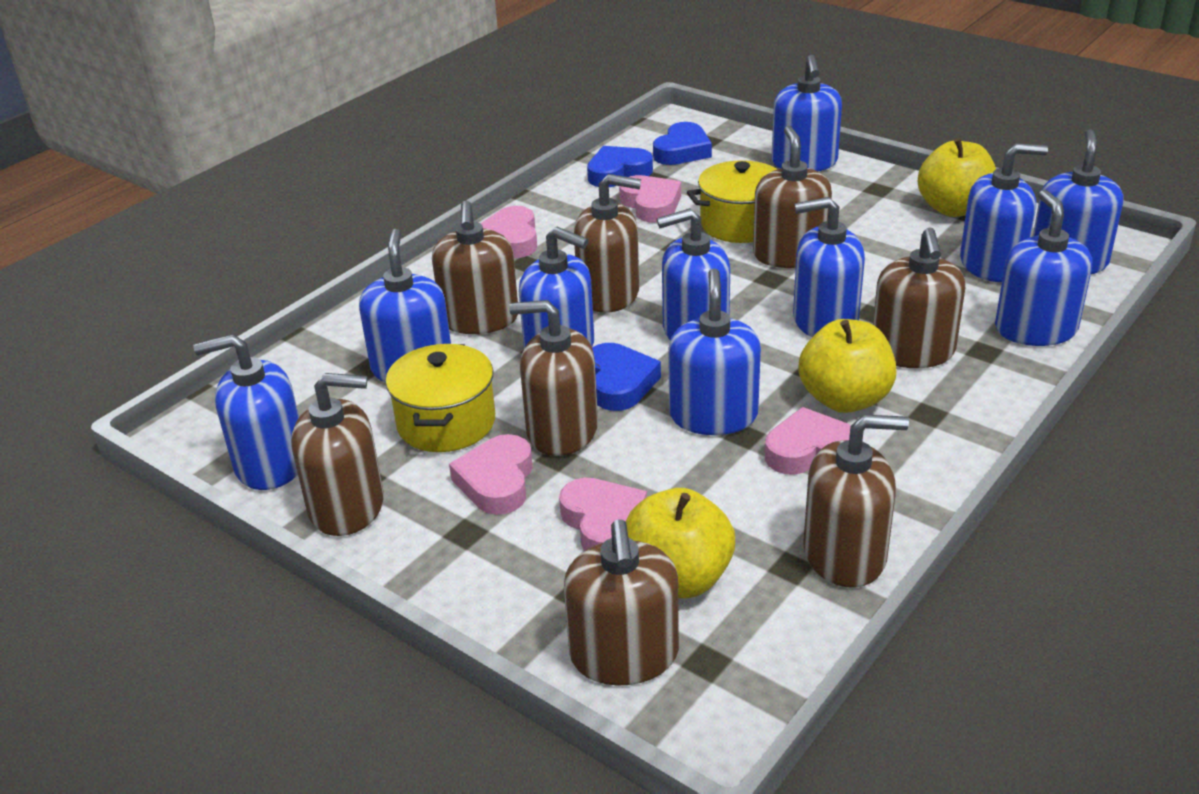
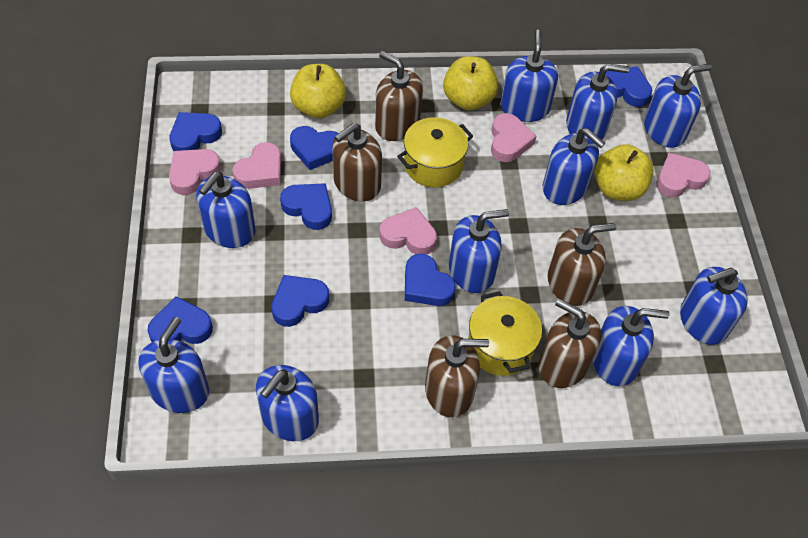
blue heart: [587,146,653,187] [592,343,661,411] [653,122,712,165] = 3 -> [147,296,213,344] [169,112,222,151] [272,275,329,327] [280,183,332,230] [290,126,338,170] [405,254,456,306] [605,66,652,107] = 7
brown soap dispenser: [291,373,384,536] [432,201,518,334] [509,300,598,456] [564,519,679,686] [574,174,641,313] [753,126,832,268] [803,415,909,587] [873,227,965,368] = 8 -> [332,123,382,202] [375,51,423,141] [425,335,489,417] [539,299,601,388] [548,223,616,306] = 5

